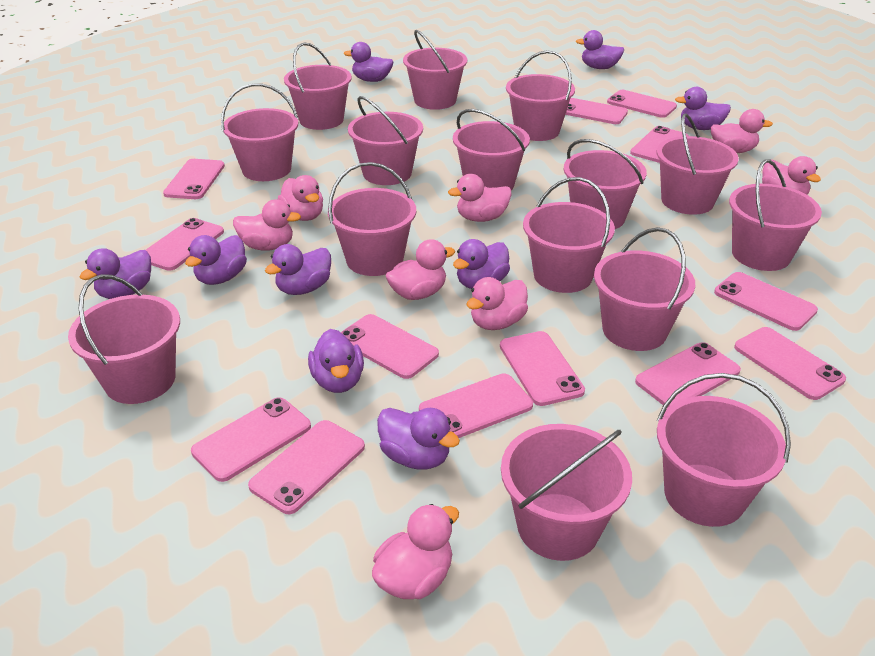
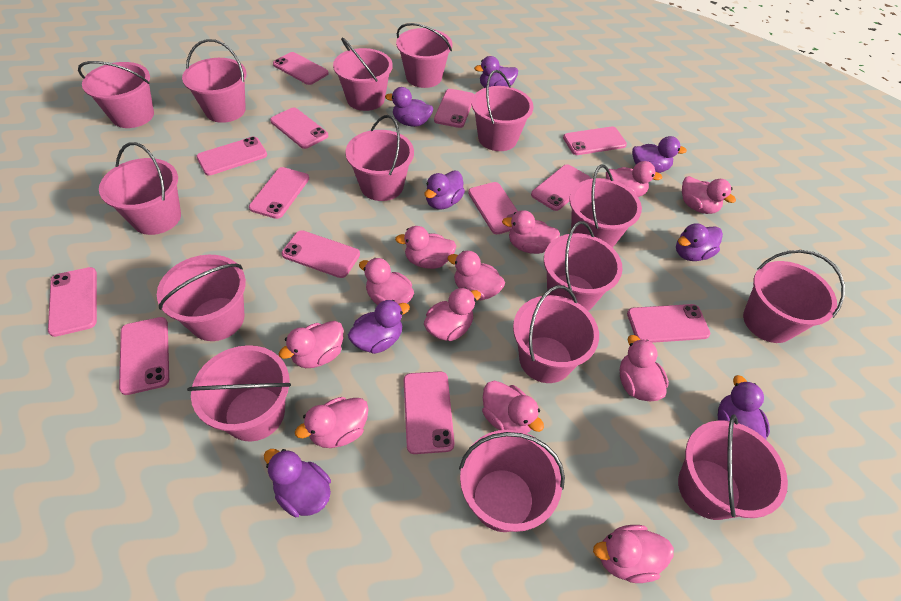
pink duck: [233,199,301,251] [278,175,323,221] [372,504,459,599] [386,239,455,300] [448,174,512,222] [466,277,528,330] [711,109,773,153] [762,156,821,195] = 8 -> [279,321,344,368] [295,397,369,448] [359,258,414,305] [395,226,456,269] [424,288,481,341] [448,251,505,300] [482,381,544,433] [502,210,560,254] [593,525,674,583] [606,161,663,197] [620,335,669,401] [682,176,736,214] = 12
purple duck: [79,248,151,299] [185,235,247,285] [265,244,331,295] [308,329,364,393] [344,42,393,82] [377,408,460,470] [453,239,510,289] [576,30,624,69] [675,87,731,130] = 9 -> [264,449,331,517] [348,300,410,354] [385,87,433,127] [424,170,465,209] [474,56,518,88] [632,136,687,173] [676,224,723,261] [718,375,770,439] = 8

